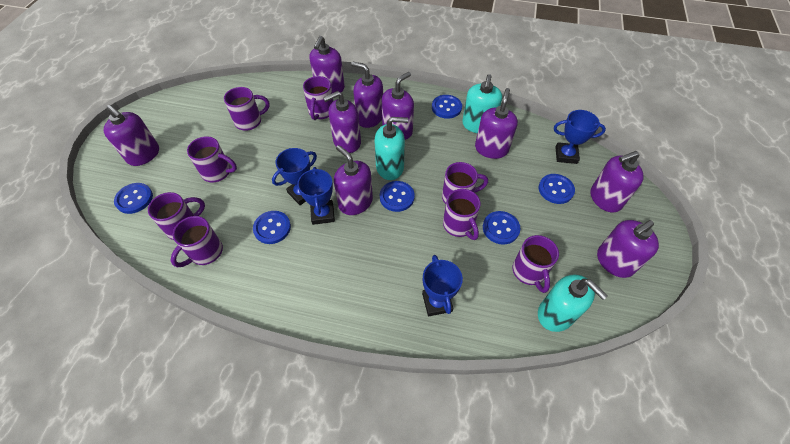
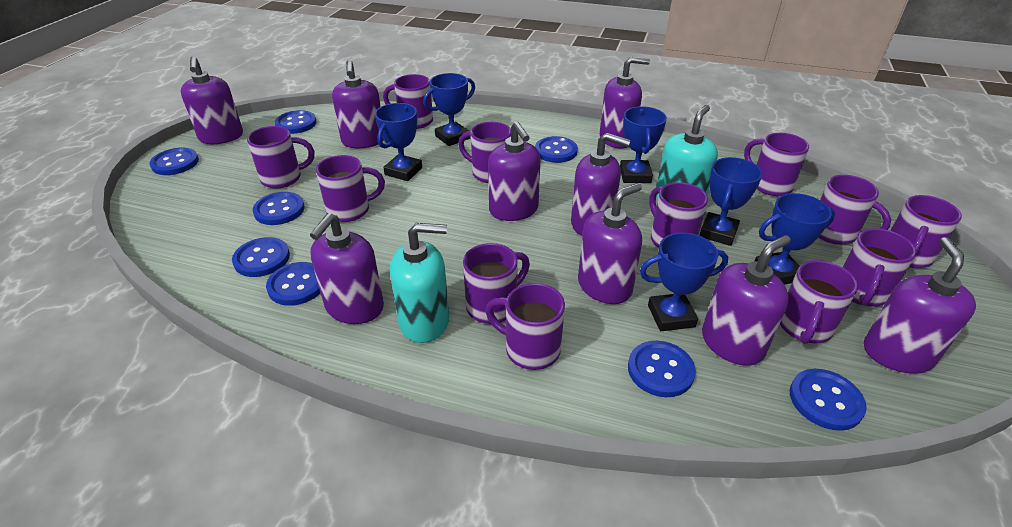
blue button: [114,183,153,214] [253,211,291,244] [380,181,415,212] [432,95,462,119] [483,211,520,245] [539,174,575,204] = 6 -> [149,148,199,175] [232,237,290,277] [253,192,304,225] [266,262,320,306] [275,110,317,134] [535,136,578,163] [628,341,696,397] [790,369,867,431] = 8
blue trophy: [272,148,317,205] [297,167,335,225] [422,255,463,316] [554,110,606,164] = 4 -> [375,103,422,181] [423,73,475,146] [620,106,667,183] [640,232,728,331] [699,157,762,246] [755,193,835,285] = 6
purple mug: [148,192,205,240] [171,216,223,267] [187,136,237,182] [224,87,270,131] [303,76,333,120] [442,162,488,204] [443,189,481,240] [513,235,559,293] = 8 -> [247,126,315,189] [316,155,385,222] [383,74,433,129] [458,122,511,183] [463,243,530,324] [485,283,565,370] [649,182,708,248] [744,133,809,196] [780,260,858,344] [818,175,891,245] [843,228,917,307] [890,195,962,268] = 12
turquoise soap dispenser: [375,117,408,180] [462,74,502,133] [538,275,608,332] = 3 -> [390,223,449,343] [656,105,718,200] = 2

